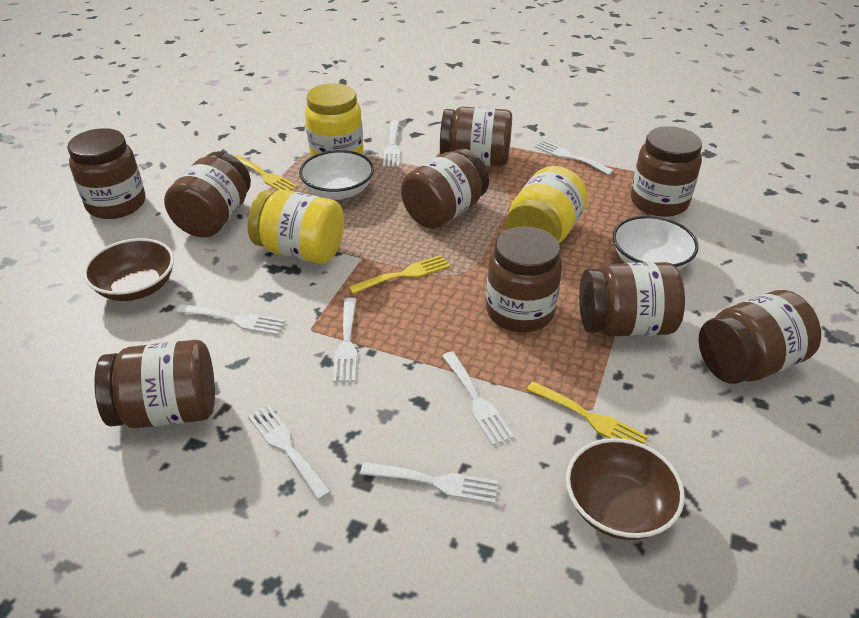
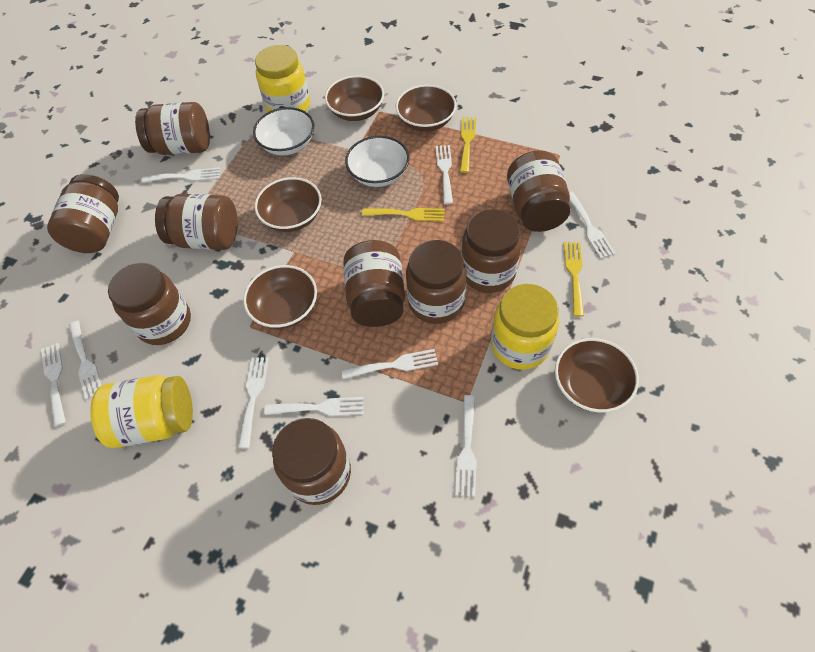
brown bowl: [83,238,174,301] [566,438,685,540] = 2 -> [243,265,317,329] [255,177,322,232] [325,75,384,121] [396,85,457,132] [555,338,639,413] = 5
white fork: [176,304,286,335] [248,405,331,500] [333,298,357,382] [360,462,498,504] [383,121,400,167] [442,351,514,446] [534,140,614,175] = 7 -> [41,343,66,427] [69,321,102,400] [141,167,220,183] [238,357,269,448] [264,397,364,416] [341,349,438,379] [436,145,453,204] [455,395,477,497] [569,192,615,259] = 9

